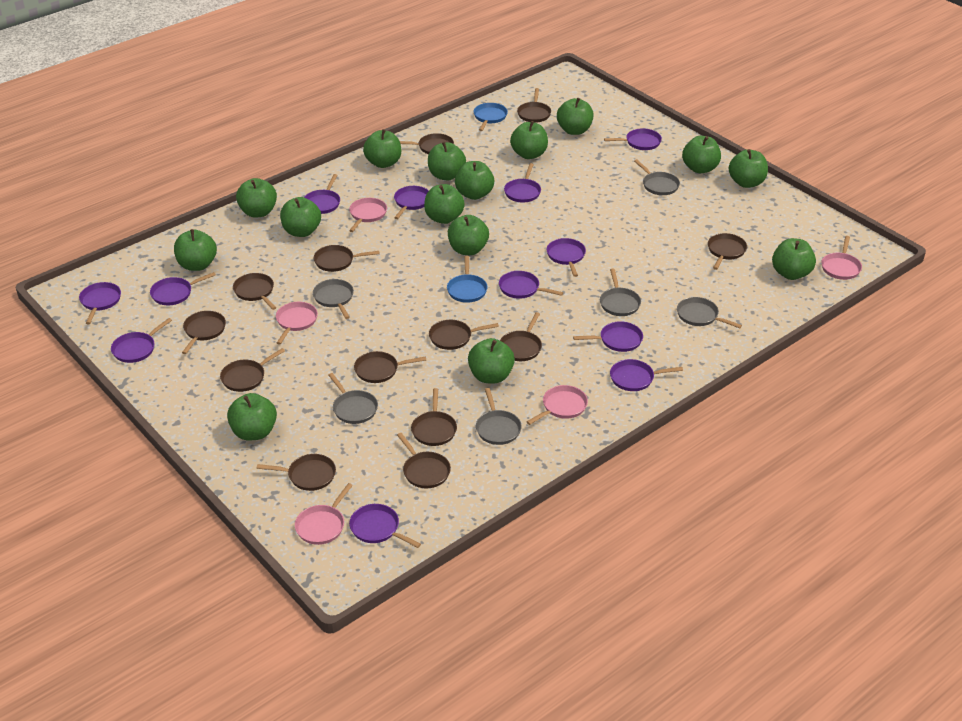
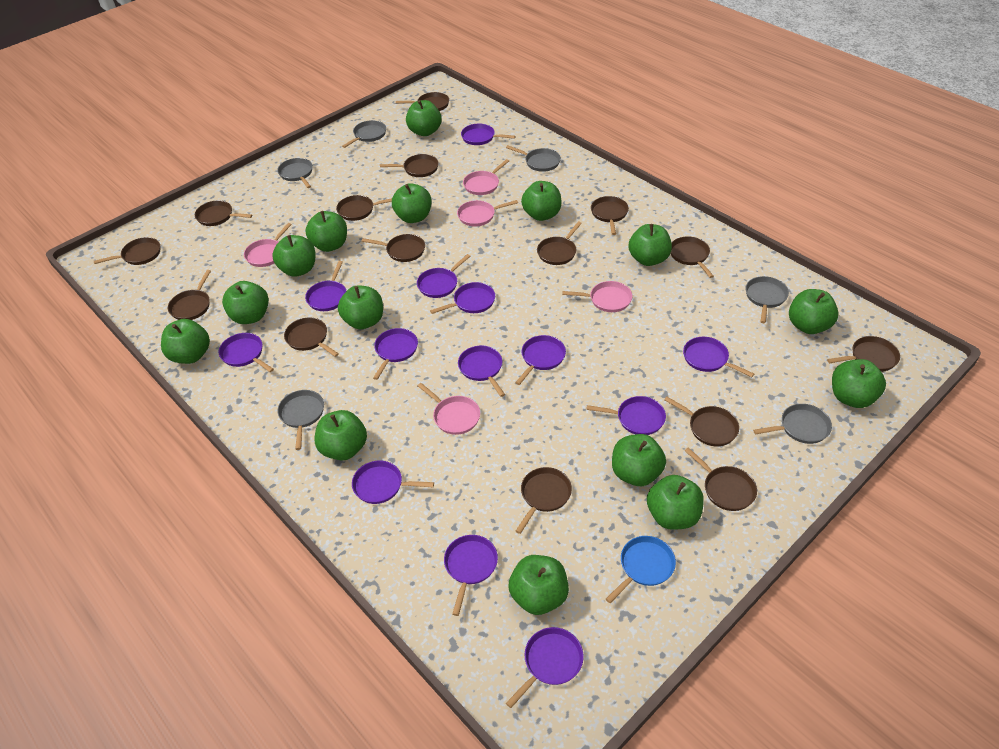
blue pan: [447,256,488,303] [474,103,508,131] = 2 -> [606,536,676,603] = 1
brown pan: [182,311,226,354] [220,348,285,392] [233,273,276,310] [257,454,336,491] [314,245,379,272] [354,351,426,383] [397,433,451,488] [400,133,454,154] [411,388,457,446] [429,320,499,350] [500,312,542,361] [517,88,551,123] [708,233,747,270] = 13 -> [94,237,160,265] [168,270,211,320] [195,200,252,226] [284,317,339,357] [336,195,392,221] [362,234,425,262] [380,154,439,177] [396,92,449,111] [516,467,572,534] [537,222,582,265] [591,196,629,235] [664,397,739,446] [671,236,714,278] [685,447,757,511] [827,336,900,372] = 15
purple pan: [79,282,121,324] [111,318,172,363] [150,272,216,305] [304,174,340,214] [349,504,421,548] [394,186,429,219] [499,271,563,299] [504,163,541,203] [546,238,586,277] [573,321,643,352] [604,128,662,150] [610,359,683,391] = 12 -> [219,333,274,372] [305,261,346,311] [352,460,434,504] [373,328,418,380] [417,254,471,298] [430,282,495,314] [444,535,498,616] [458,346,505,397] [461,124,516,145] [506,627,584,708] [515,335,566,385] [586,396,666,435] [683,337,754,377] = 13

